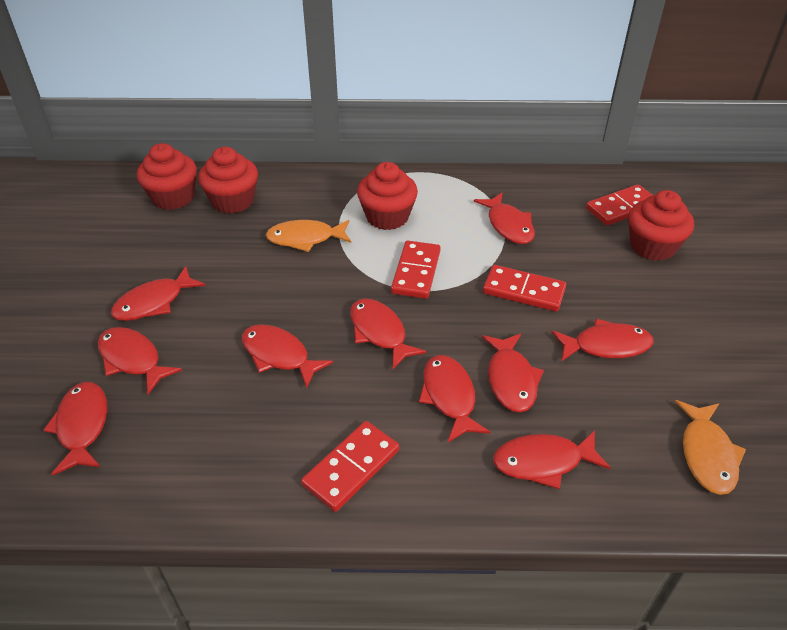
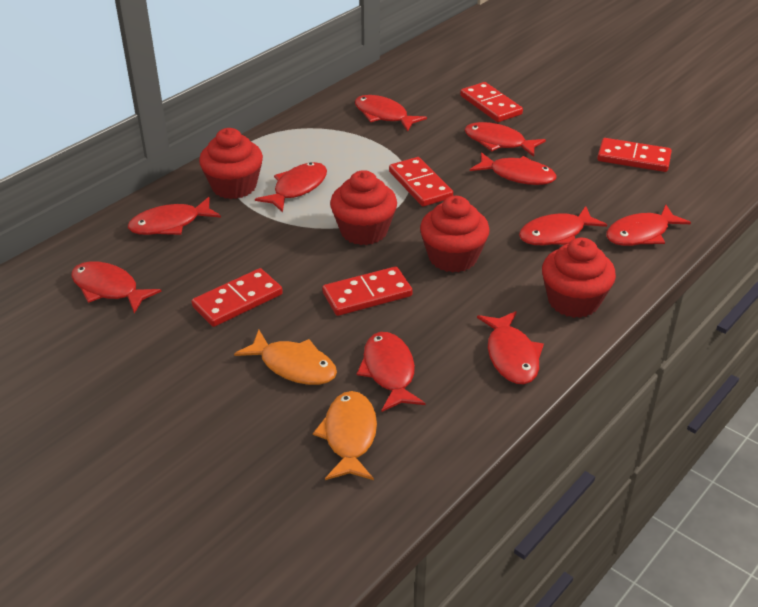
red domino: [301,421,399,512] [391,241,441,299] [483,265,566,312] [586,184,653,226] = 4 -> [191,268,283,327] [322,266,413,316] [389,157,453,207] [460,82,523,122] [597,138,672,172] = 5

